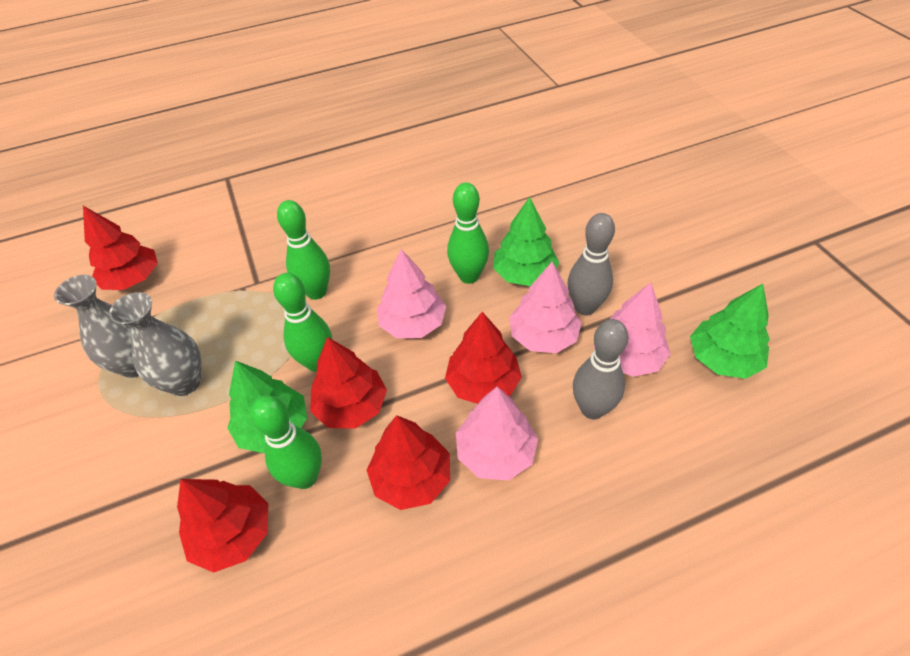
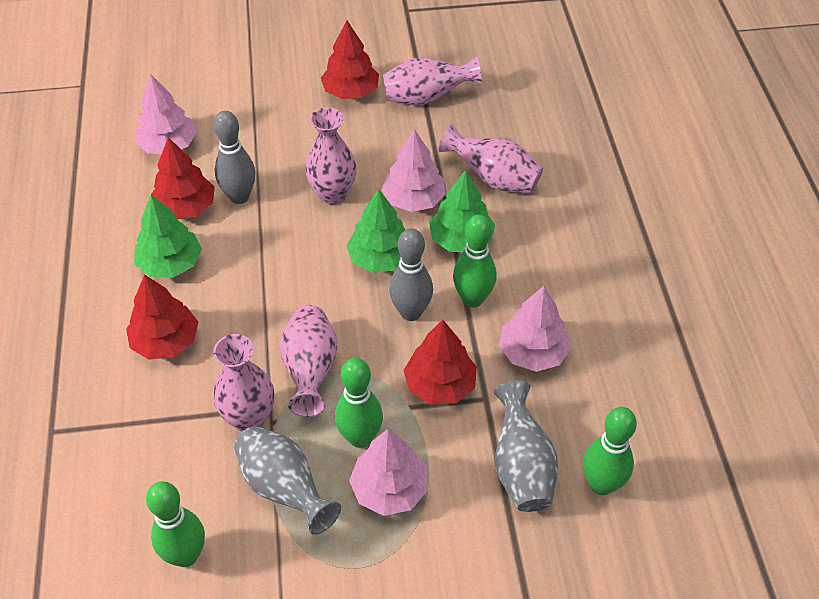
pink vase: none = 0 -> [213,334,274,432] [280,305,338,417] [305,107,357,205] [383,56,482,106] [438,124,543,193] = 5
red tree: [83,206,158,290] [177,479,268,573] [310,337,387,429] [367,415,450,510] [445,312,522,404] = 5 -> [126,274,198,360] [151,137,215,219] [321,20,379,99] [403,320,477,405] = 4

